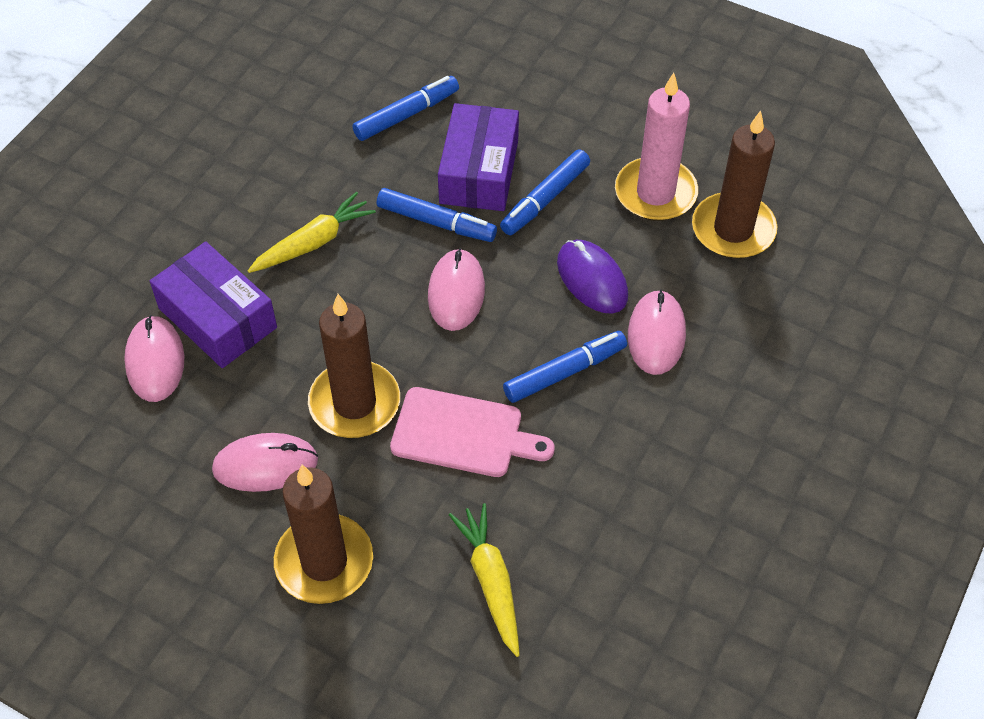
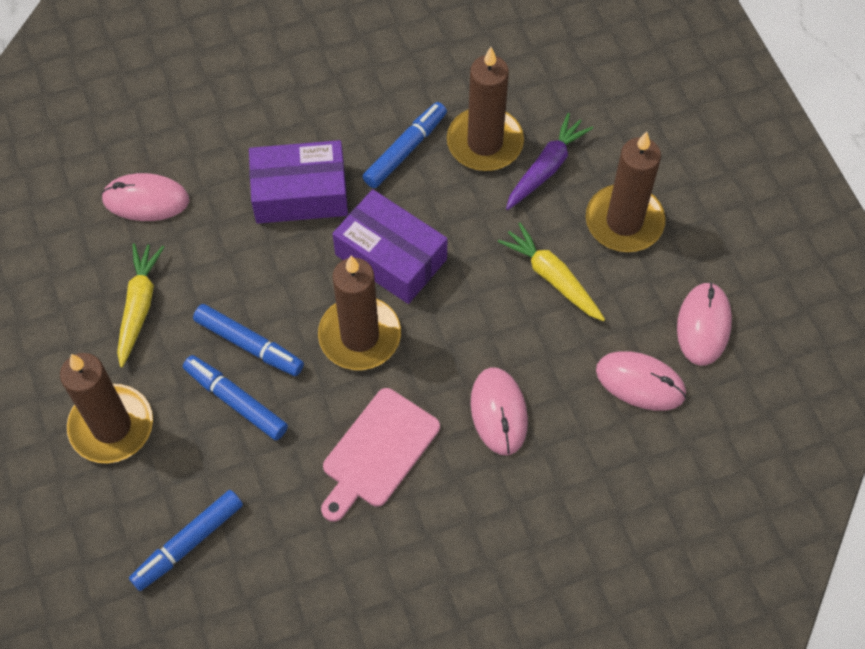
brown candle: [274,465,373,604] [308,294,400,438] [692,110,777,259] = 3 -> [60,353,153,463] [318,256,401,370] [447,47,524,171] [586,131,666,252] = 4
pink candle: [615,73,698,221] = 1 -> none = 0
purple carrot: none = 0 -> [506,113,593,210] = 1
purple mouse: [557,240,628,314] = 1 -> none = 0

